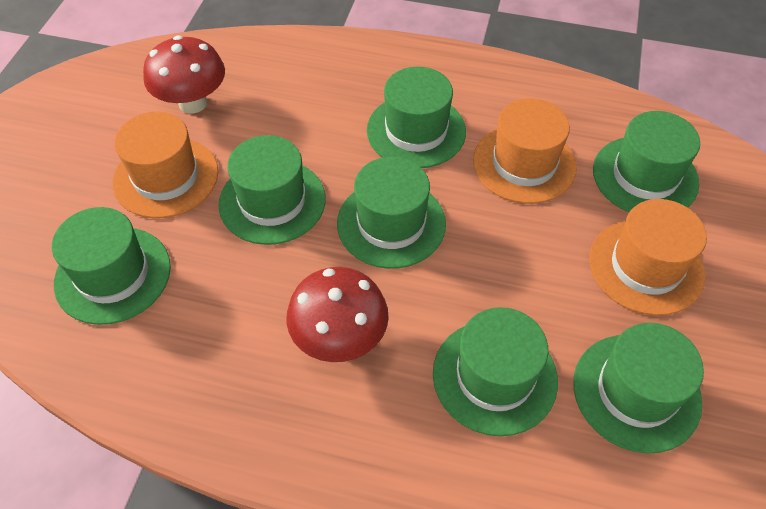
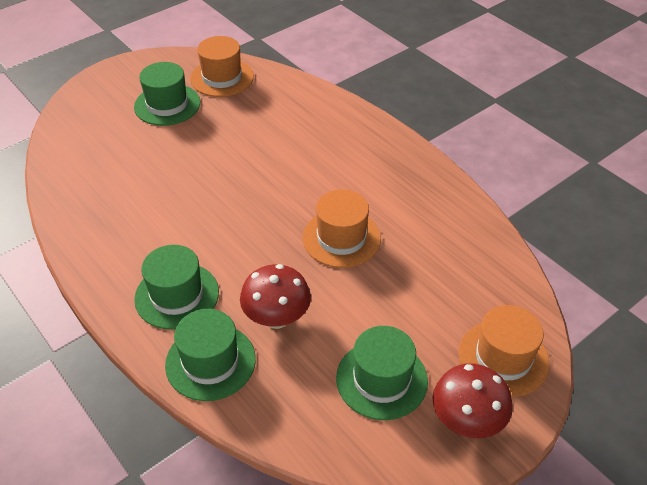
green hat: [52,207,171,325] [218,135,326,245] [337,157,446,269] [367,67,466,168] [433,307,558,436] [573,323,704,454] [593,111,700,212] = 7 -> [134,62,200,126] [134,245,219,330] [165,309,256,401] [336,326,428,420] = 4

